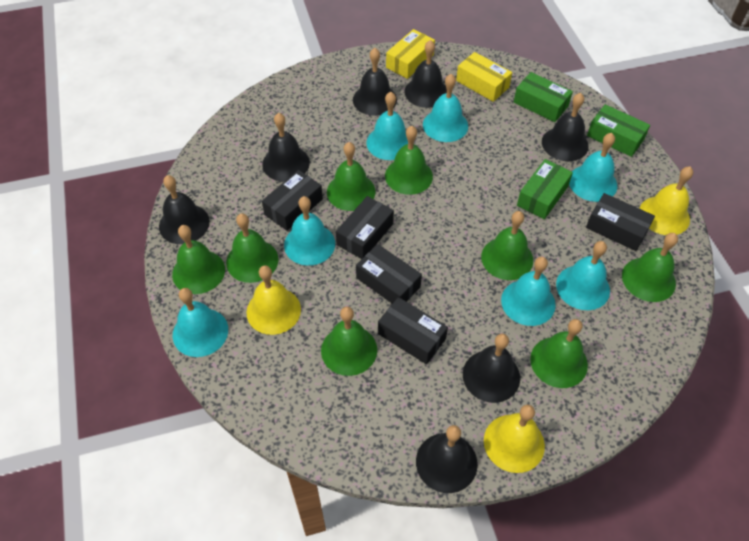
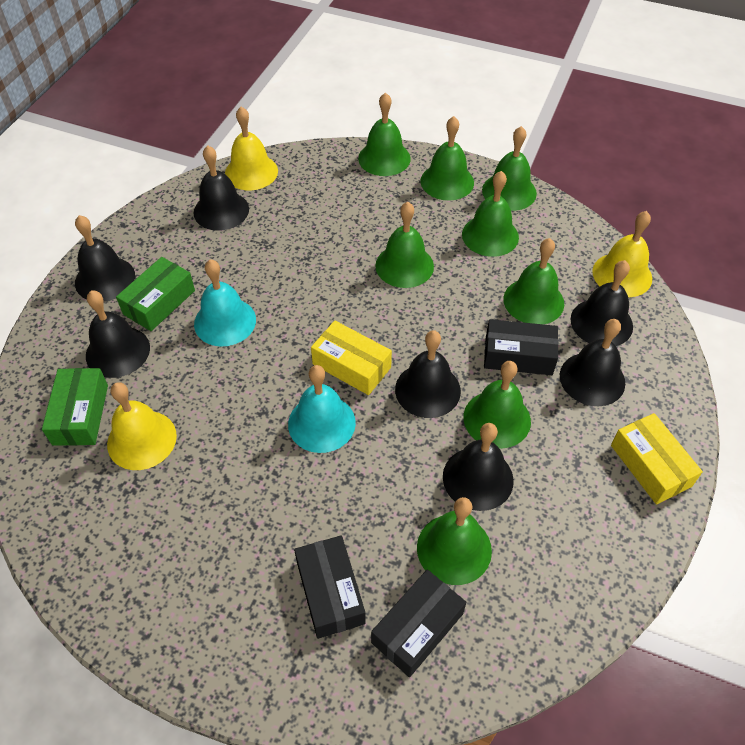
black box: [262,170,323,231] [336,196,394,259] [356,244,422,304] [378,297,448,364] [586,193,655,251] = 5 -> [294,535,366,639] [371,569,466,677] [484,319,558,375] = 3
green box: [514,72,573,122] [517,159,573,219] [587,104,650,157] = 3 -> [42,368,108,446] [116,257,195,331] = 2
turquoise bell: [173,288,228,357] [284,196,335,266] [366,92,408,160] [423,74,468,142] [501,257,556,326] [556,241,610,310] [569,133,617,202] = 7 -> [194,259,256,347] [288,365,356,453] = 2

